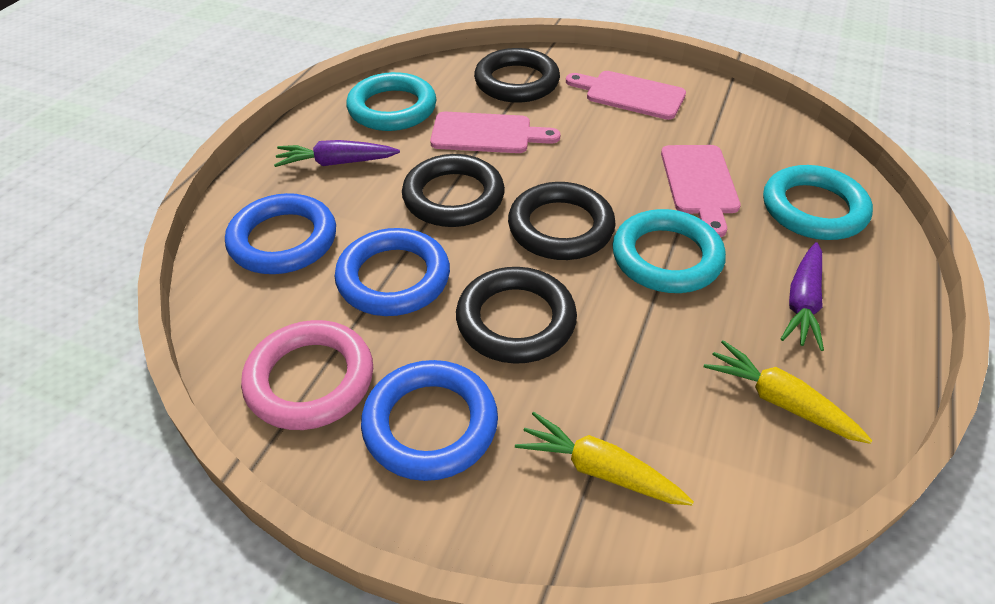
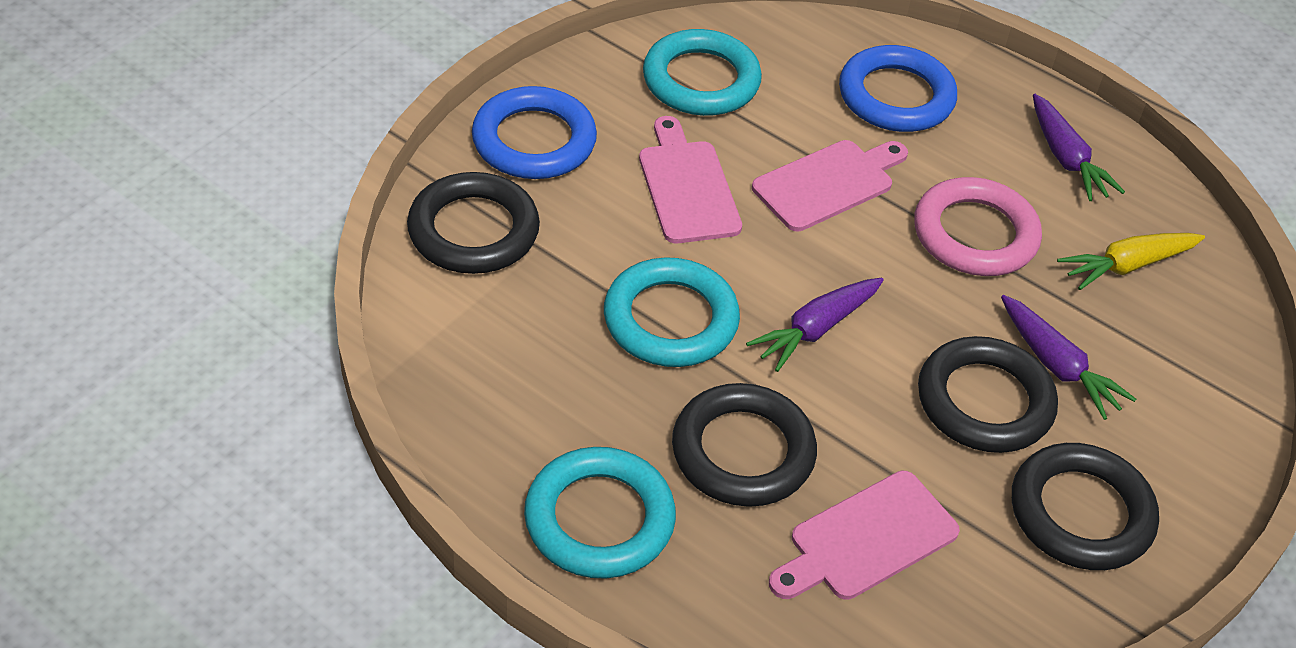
blue ring: [225,193,336,274] [335,228,450,316] [361,360,498,481] = 3 -> [472,86,597,179] [839,45,957,132] = 2
purple carrot: [274,140,400,167] [781,242,824,351] = 2 -> [746,278,884,372] [1001,295,1136,420] [1033,94,1125,201] = 3
yellow carrot: [515,412,694,505] [704,340,873,444] = 2 -> [1057,233,1205,290] = 1

